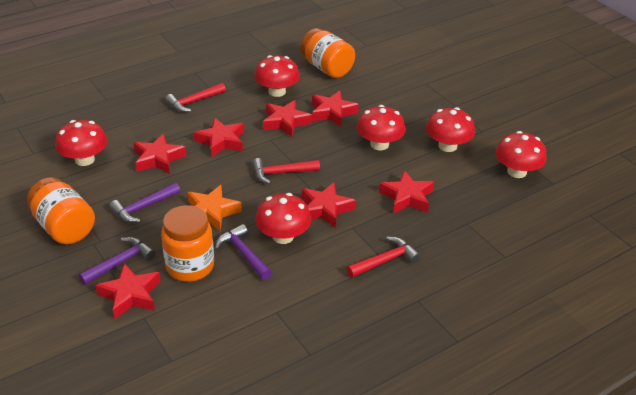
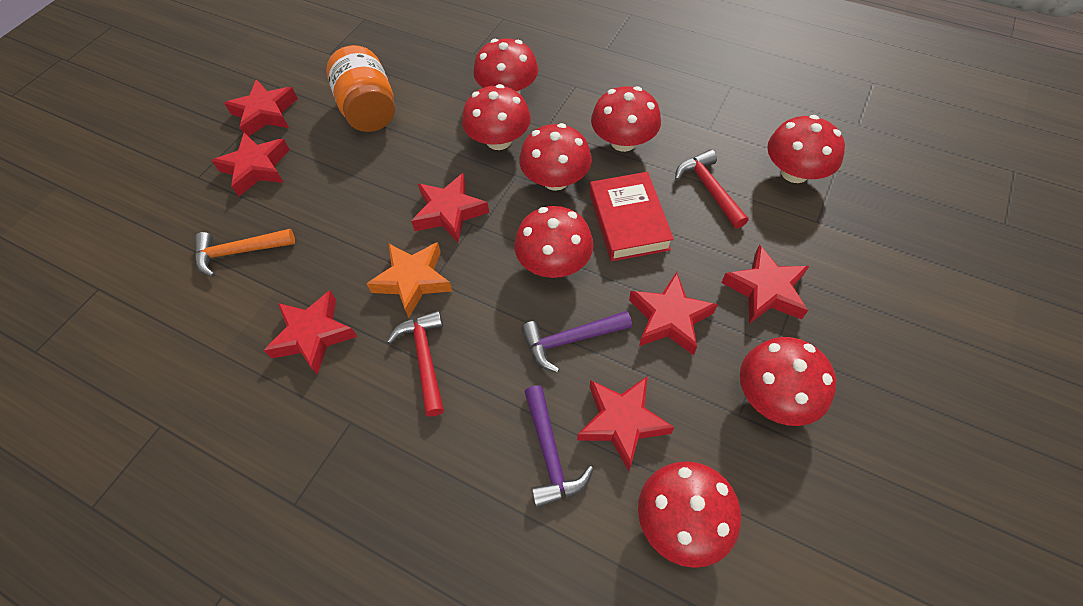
orange hammer: none = 0 -> [195,229,295,277] = 1
orange jar: [27,177,95,244] [161,205,214,282] [300,28,355,78] = 3 -> [326,45,395,132] = 1
purple hammer: [79,237,156,285] [109,183,180,223] [215,224,272,280] = 3 -> [521,311,632,373] [524,385,594,508] = 2
red book: none = 0 -> [590,172,674,261] = 1
red hammer: [165,83,226,112] [252,158,320,184] [347,237,421,278] = 3 -> [387,310,444,416] [675,149,749,229] = 2
red mushroom: [55,120,108,166] [254,55,300,97] [255,193,311,244] [357,105,406,150] [426,107,475,152] [495,131,547,178] = 6 -> [462,84,531,150] [474,39,538,94] [514,206,594,278] [519,123,592,191] [591,86,661,152] [638,461,741,568] [740,337,836,426] [767,115,845,183] = 8

